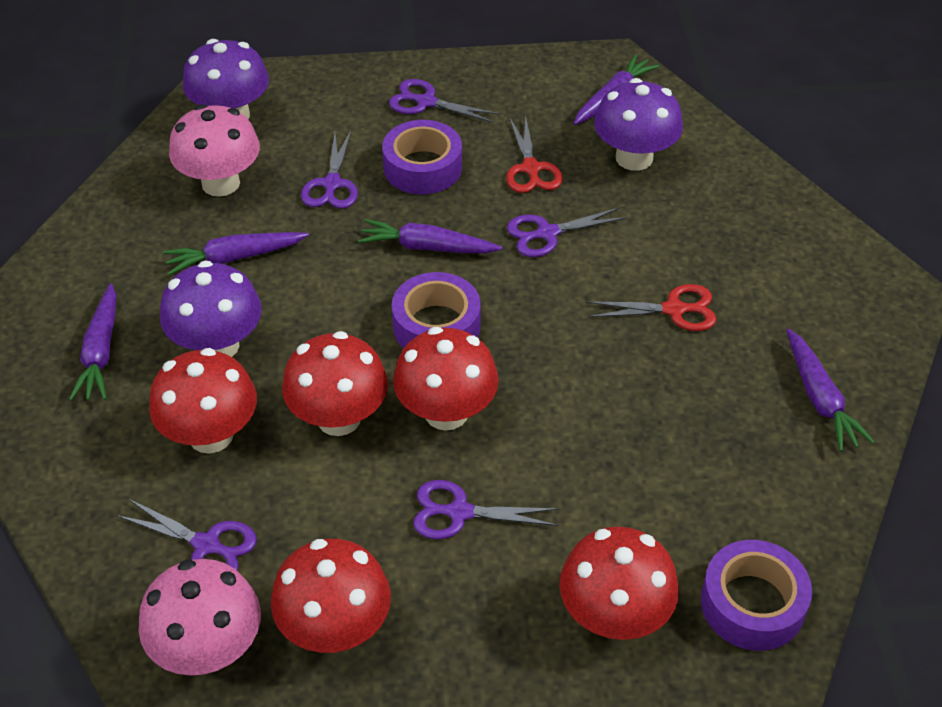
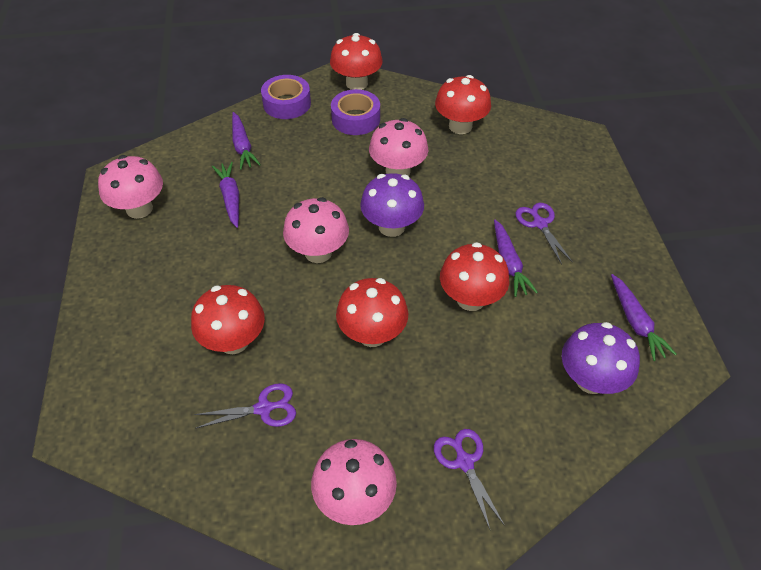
pink mushroom: [139,559,261,676] [169,104,260,197] = 2 -> [98,155,163,219] [283,197,349,263] [311,439,397,525] [369,118,428,176] = 4
purple carrot: [69,283,117,401] [163,232,309,275] [358,219,502,253] [573,54,659,125] [787,329,875,451] = 5 -> [212,162,239,228] [232,112,261,170] [494,220,538,297] [611,274,676,361] = 4
purple mushroom: [160,260,262,357] [183,39,269,119] [594,78,683,171] = 3 -> [360,173,424,237] [562,322,640,394] = 2
purple scissors: [117,499,257,571] [301,131,358,209] [389,79,500,123] [413,480,559,539] [507,207,627,257] = 5 -> [194,383,296,429] [434,429,505,529] [516,203,573,265] = 3
purple tape: [382,120,462,194] [392,272,481,348] [701,540,812,651] = 3 -> [261,75,311,119] [331,89,380,135] = 2
red scissors: [506,115,563,193] [587,284,717,331] = 2 -> none = 0

